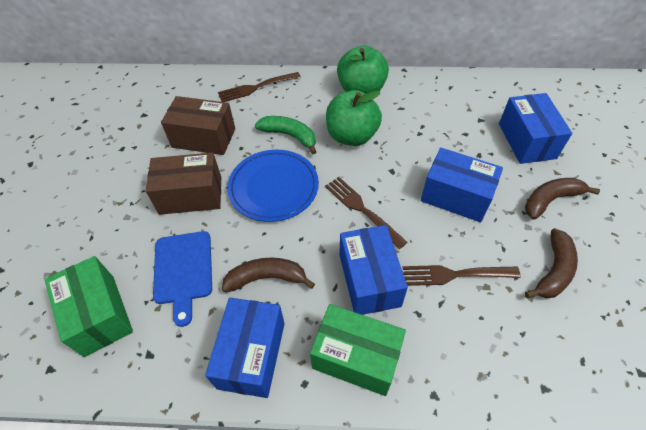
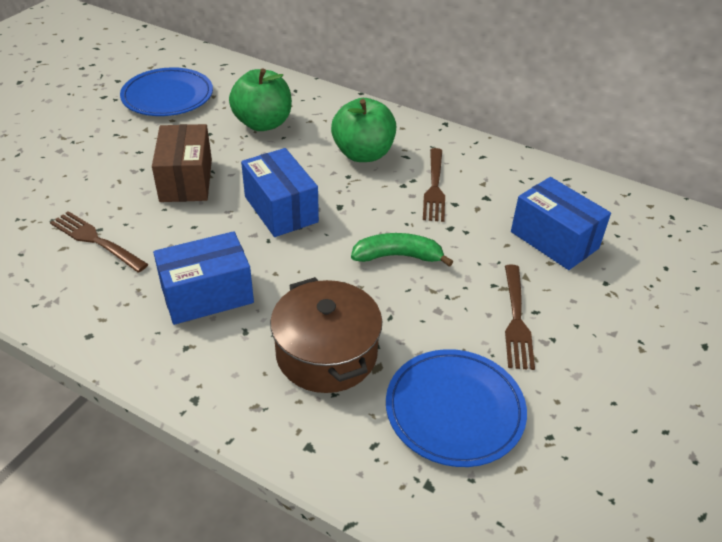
blue box: [205,298,285,398] [340,225,408,315] [421,148,503,222] [499,93,572,164] = 4 -> [153,231,254,325] [241,148,319,237] [511,177,611,270] = 3
blue cutting board: [153,231,212,327] = 1 -> none = 0
blue plate: [227,150,319,222] = 1 -> [120,67,213,116] [386,349,527,467] = 2
brown banana: [222,258,315,293] [525,178,600,220] [525,228,578,299] = 3 -> none = 0
brown box: [146,152,221,215] [161,96,235,155] = 2 -> [152,124,212,202] = 1
brown pot: none = 0 -> [270,277,382,393] = 1
green box: [44,256,133,357] [310,304,406,396] = 2 -> none = 0

